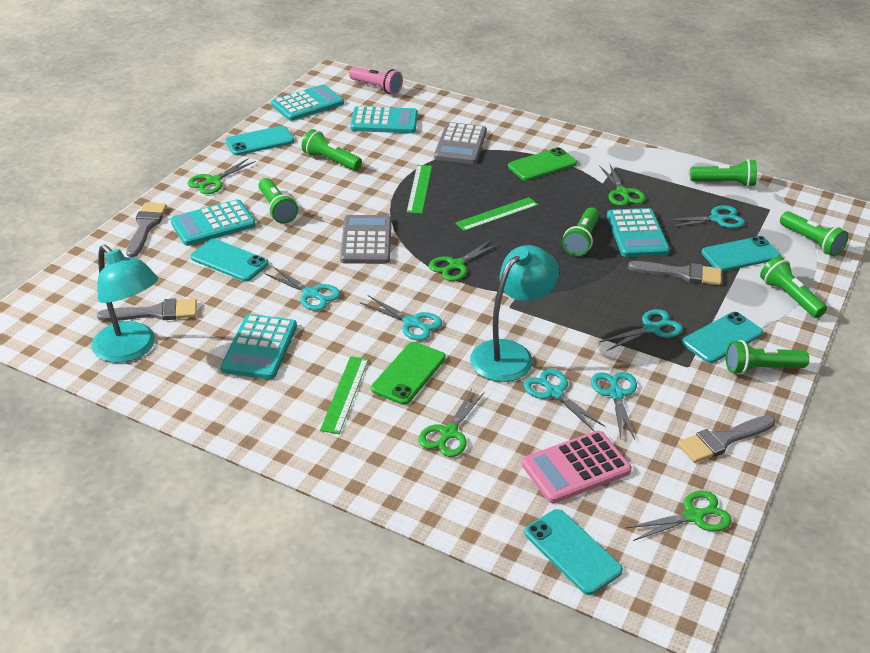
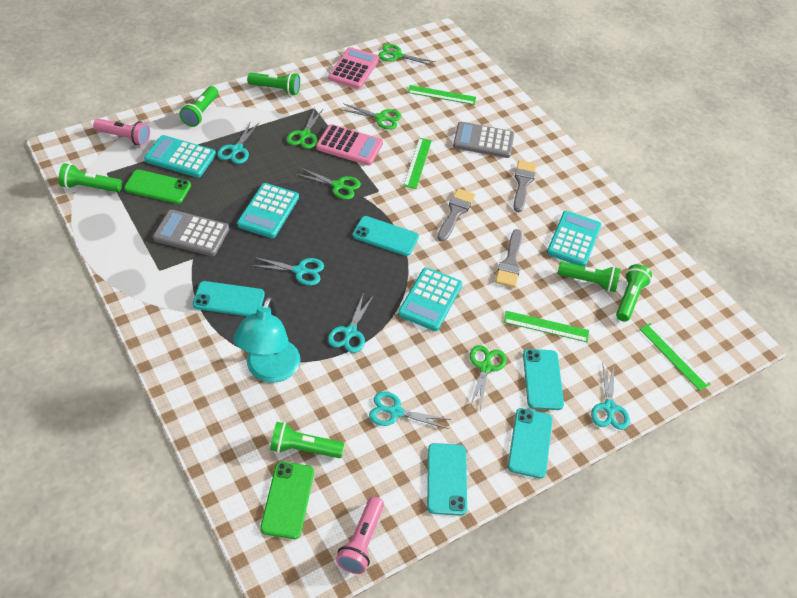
green flashlight: [259,178,298,224] [302,129,362,171] [562,207,599,256] [690,159,757,187] [726,340,809,375] [760,256,827,318] [780,211,848,256] = 7 -> [58,163,122,192] [179,86,218,127] [247,72,300,95] [270,422,344,458] [558,262,621,292] [616,264,652,321] = 6
green ruler: [320,356,369,434] [406,165,432,214] [456,197,538,231] = 3 -> [403,138,432,189] [408,85,476,105] [504,311,589,342] [640,323,710,391] = 4
grey brush: [97,298,197,321] [126,202,167,257] [628,261,722,285] [678,415,775,463] = 4 -> [437,188,475,242] [495,229,522,288] [513,160,536,212] = 3
pink calculator: [521,430,632,503] = 1 -> [316,124,383,166] [328,47,379,89] = 2
pink flashlight: [349,67,403,94] = 1 -> [93,119,150,146] [336,497,384,574] = 2
turquoise calculator: [171,199,256,246] [221,314,297,379] [271,84,344,121] [350,106,418,133] [607,208,670,257] = 5 -> [144,135,216,178] [237,183,299,238] [398,267,462,331] [547,211,602,266] = 4
turquoise lamp: [91,245,158,363] [470,245,559,382] = 2 -> [233,296,300,383] = 1
turquoise scissors: [264,267,340,311] [360,295,442,341] [524,369,605,431] [591,372,637,439] [599,309,683,351] [665,205,745,228] = 6 -> [217,121,259,164] [251,257,324,286] [328,295,374,353] [369,392,451,429] [591,363,630,430] = 5

